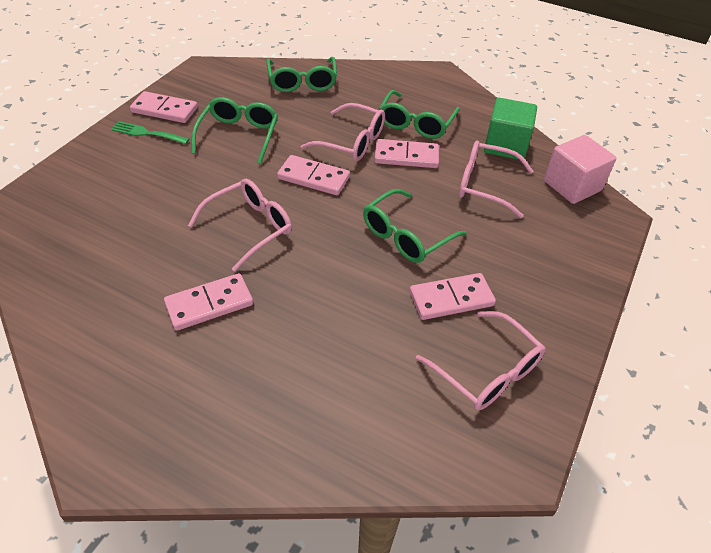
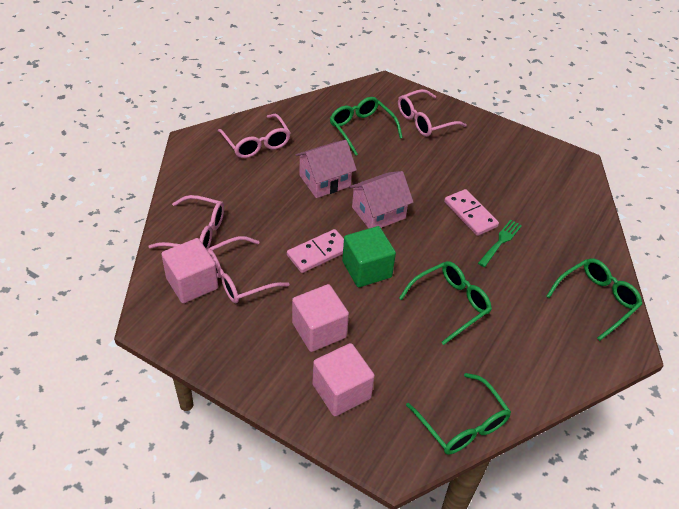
pink cube: [544,135,616,204] = 1 -> [161,238,218,303] [292,284,349,352] [312,343,375,416] = 3
pink domino: [130,91,198,123] [164,273,253,331] [277,155,350,195] [374,139,439,168] [410,273,496,320] = 5 -> [287,229,344,273] [444,189,499,236] = 2
pink house: none = 0 -> [295,140,357,198] [349,171,414,228] = 2

